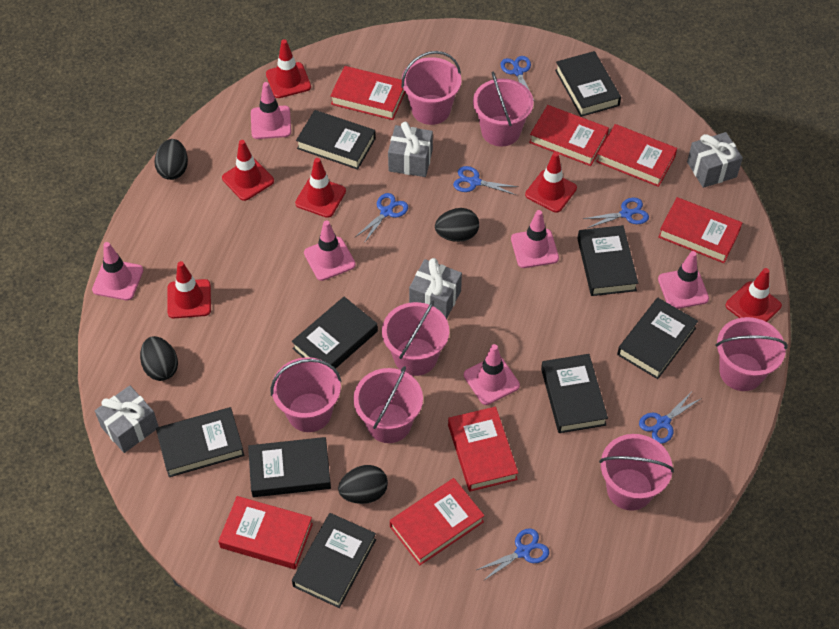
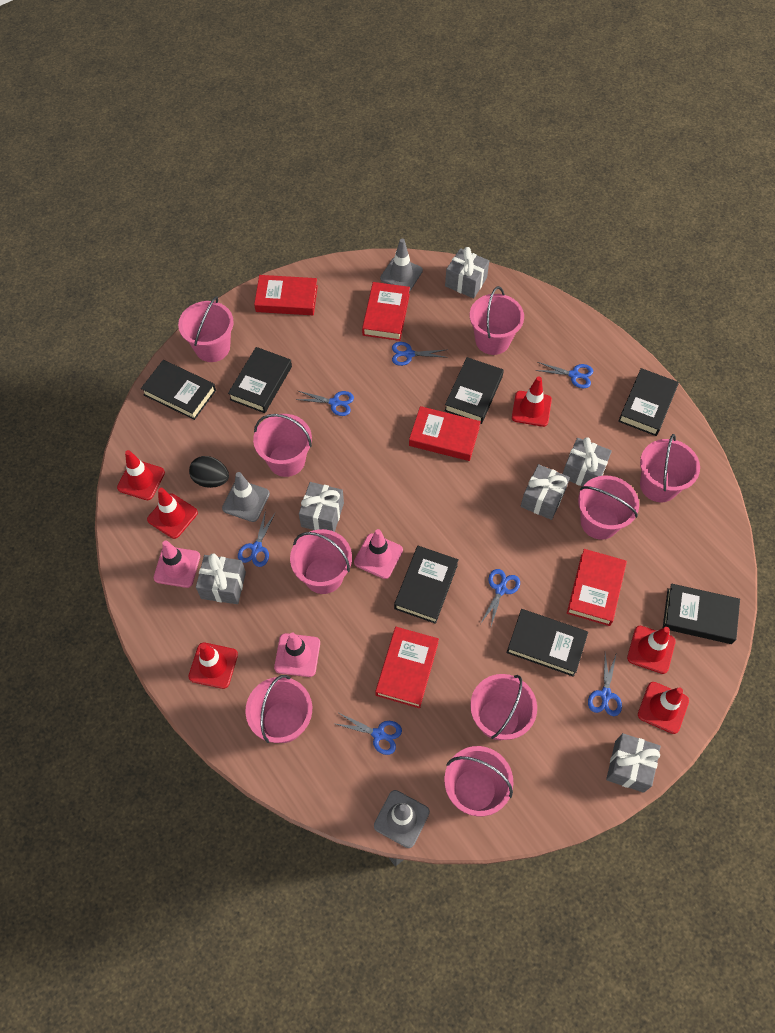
black book: [156,407,245,477] [248,437,331,497] [292,297,378,369] [292,513,376,608] [296,110,376,170] [541,354,608,433] [555,51,621,117] [577,225,638,296] [617,298,698,379] = 9 -> [141,360,216,420] [228,347,292,413] [394,546,459,624] [444,357,504,424] [507,609,588,677] [618,368,679,436] [663,584,740,644] = 7
black egg: [140,336,178,381] [154,139,188,180] [338,465,388,504] [435,208,479,242] = 4 -> [189,456,229,488] = 1
blue scissors: [355,193,408,243] [453,166,518,195] [477,528,549,582] [500,56,534,100] [583,198,649,228] [639,392,702,444] = 6 -> [238,510,276,567] [295,391,354,416] [336,713,402,755] [392,342,448,366] [480,569,520,626] [535,362,593,388] [588,653,622,716] = 7
grey gift: [95,386,159,453] [388,122,433,177] [409,258,462,319] [687,132,743,188] = 4 -> [196,554,246,604] [299,482,344,532] [445,247,489,298] [521,464,570,520] [563,437,612,486] [606,733,661,793] = 6
grey traffic cone: none = 0 -> [222,472,270,522] [374,790,430,848] [380,239,423,291] = 3
pink bucket: [271,357,341,432] [353,366,423,443] [382,301,449,376] [402,51,461,125] [473,72,533,147] [599,434,674,511] [716,317,788,391] = 7 -> [178,296,234,362] [245,675,312,743] [253,414,312,477] [290,529,352,594] [444,746,514,816] [470,286,524,355] [470,674,537,740] [578,476,639,540] [640,434,700,502] = 9
pink traffic cone: [92,242,143,300] [251,82,291,139] [304,220,356,281] [464,344,520,405] [511,210,559,268] [658,251,709,309] = 6 -> [154,541,200,588] [274,633,320,677] [354,529,403,579] = 3
red book: [218,496,313,569] [330,66,405,120] [390,478,485,565] [448,407,518,492] [529,105,609,166] [596,124,677,187] [658,197,742,263] = 7 -> [254,275,318,315] [362,282,410,341] [375,627,439,708] [409,406,481,461] [567,549,627,626] = 5

